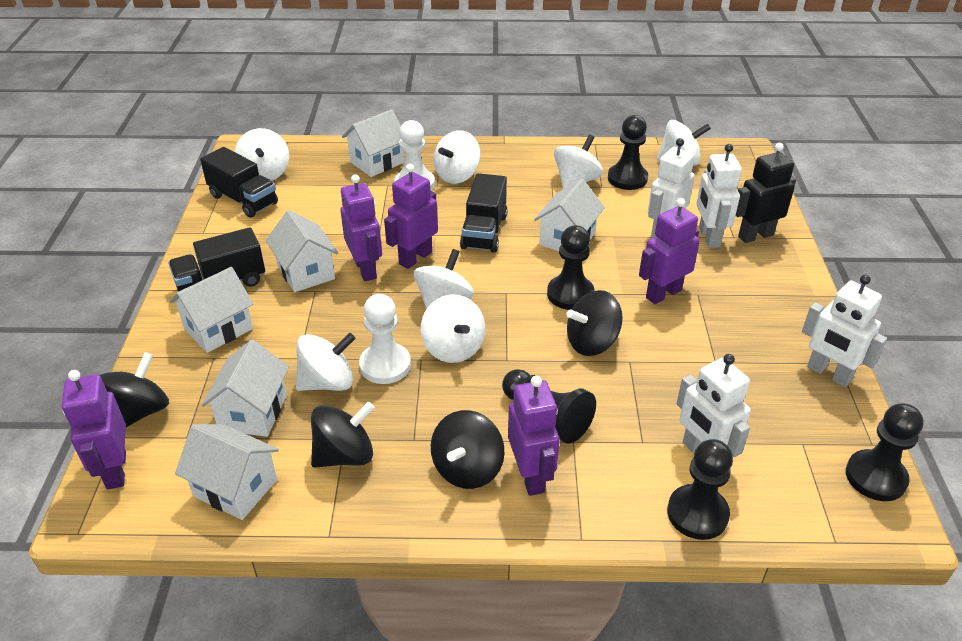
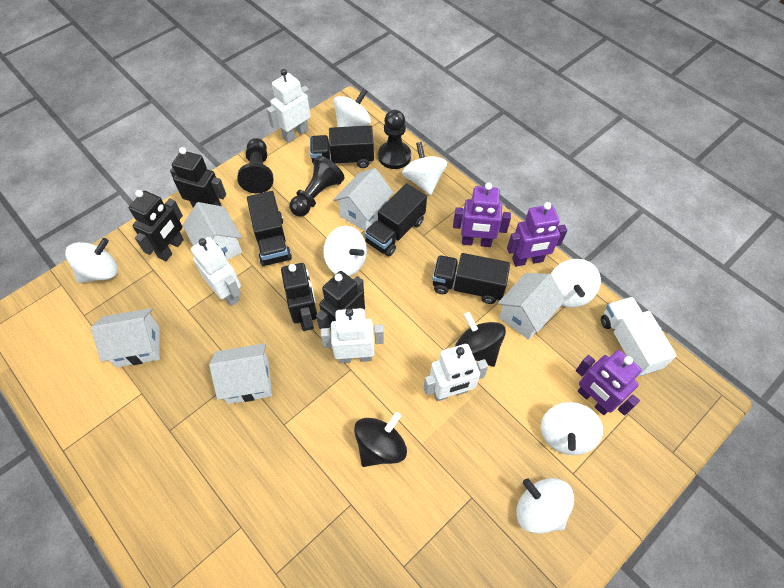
black pawn: [502,369,596,444] [547,225,595,310] [608,115,648,190] [667,439,733,540] [846,403,924,501] = 5 -> [237,138,273,194] [290,156,345,217] [378,110,411,169] = 3
black robot: [736,143,796,243] = 1 -> [129,190,184,261] [170,147,226,208] [281,263,317,331] [316,271,365,331] = 4
black spinning top: [100,352,169,427] [311,402,375,468] [431,410,504,489] [566,290,623,356] = 4 -> [354,412,407,467] [455,312,506,367] = 2
black truck: [168,227,265,292] [200,147,278,218] [460,173,508,252] = 3 -> [247,191,292,266] [310,125,374,168] [364,183,427,256] [432,253,510,304] = 4
purple robot: [62,370,126,489] [340,174,382,281] [384,164,438,269] [508,376,560,496] [639,198,700,304] = 5 -> [453,183,511,247] [507,202,567,267] [576,350,642,415] = 3
white house: [170,267,253,353] [175,424,279,520] [201,340,289,437] [266,210,338,292] [342,109,404,177] [534,178,605,251] = 6 -> [91,308,160,367] [183,202,242,260] [209,343,272,404] [333,168,394,231] [498,273,565,340] = 5
white pawn: [359,294,411,384] [394,120,435,191] = 2 -> none = 0
white truck: none = 0 -> [601,297,677,376] = 1

